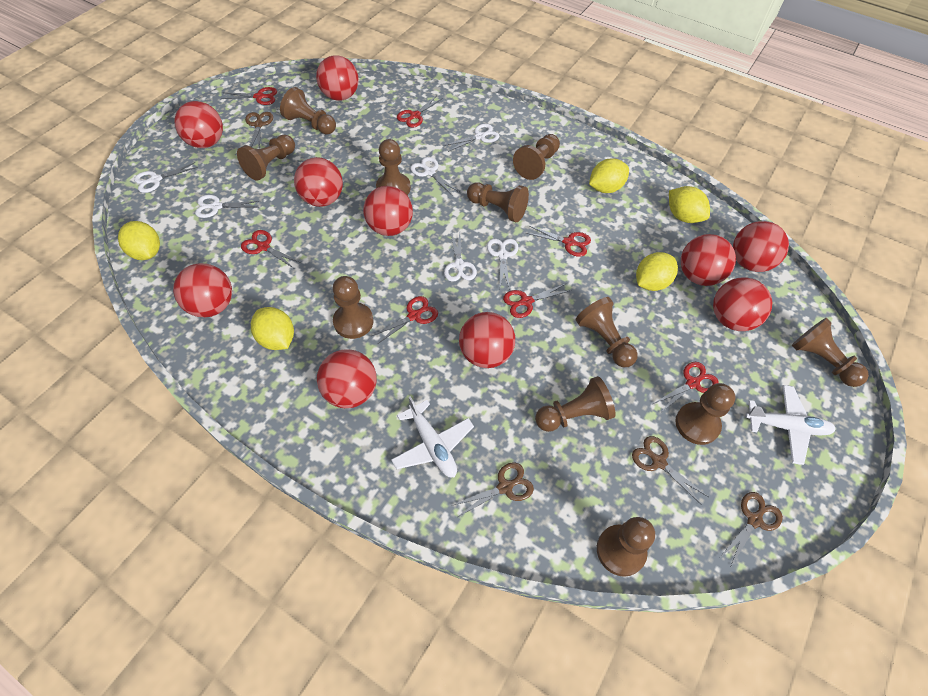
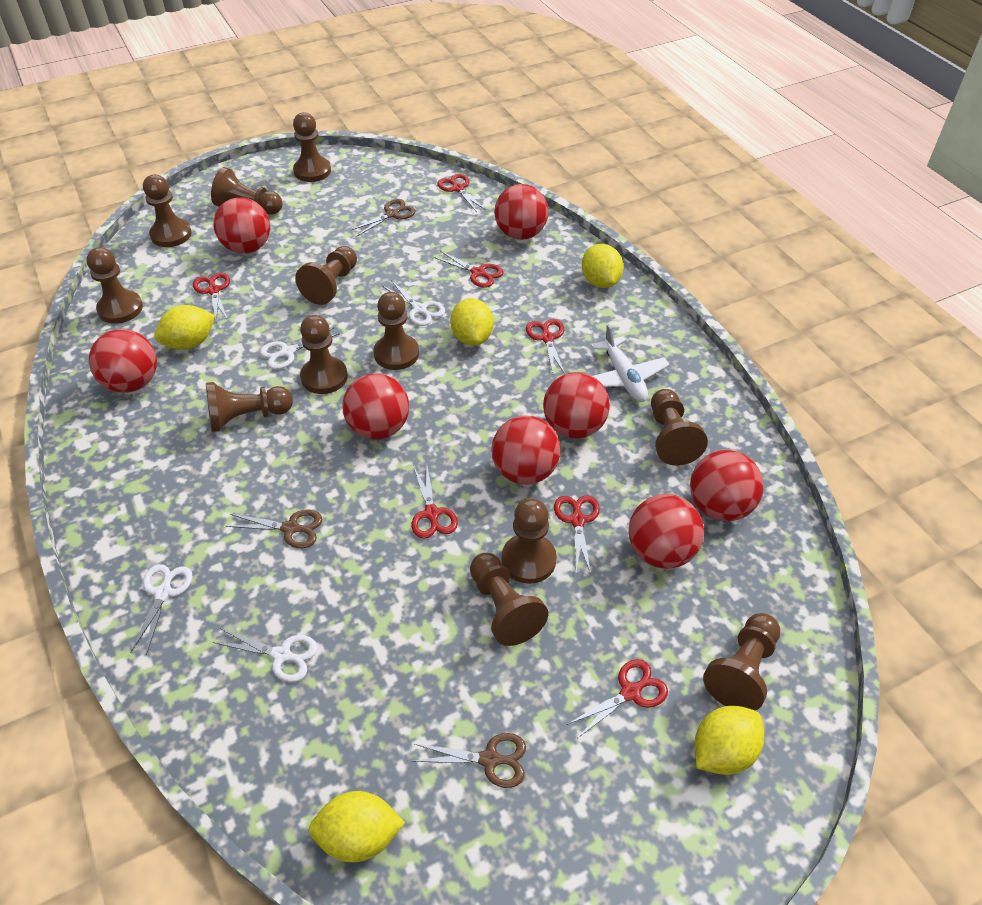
brown pawn: [237,135,295,181] [280,87,336,135] [332,276,374,339] [376,139,411,195] [467,182,529,222] [513,134,560,180] [535,376,616,432] [576,297,638,367] [597,517,655,577] [675,383,736,445] [791,318,869,387] = 11 -> [86,247,143,324] [143,175,192,247] [206,382,293,432] [211,167,283,215] [293,112,331,182] [295,246,357,305] [300,315,348,394] [374,292,419,370] [470,553,548,646] [502,498,557,584] [651,389,708,466] [703,613,780,710] = 12
brown scissors: [245,112,273,149] [454,462,534,517] [632,436,708,505] [720,492,783,568] = 4 -> [226,510,322,548] [352,199,416,236] [412,733,526,788] = 3
red ball: [173,263,232,317] [174,101,223,148] [294,157,343,207] [316,55,359,101] [317,349,376,408] [363,186,413,236] [459,312,515,368] [681,234,736,286] [713,277,772,331] [733,221,789,272] = 10 -> [89,329,157,393] [213,197,270,254] [342,373,409,439] [491,416,561,485] [494,184,548,240] [543,372,610,439] [629,494,704,569] [690,450,764,521] = 8
white plane: [391,396,474,477] [745,385,836,465] = 2 -> [591,324,670,402] = 1
white scissors: [134,162,198,193] [195,195,259,218] [410,157,459,196] [444,124,500,152] [444,231,477,282] [487,238,519,290] = 6 -> [130,564,192,655] [213,628,318,682] [260,327,340,370] [382,280,445,326] = 4

